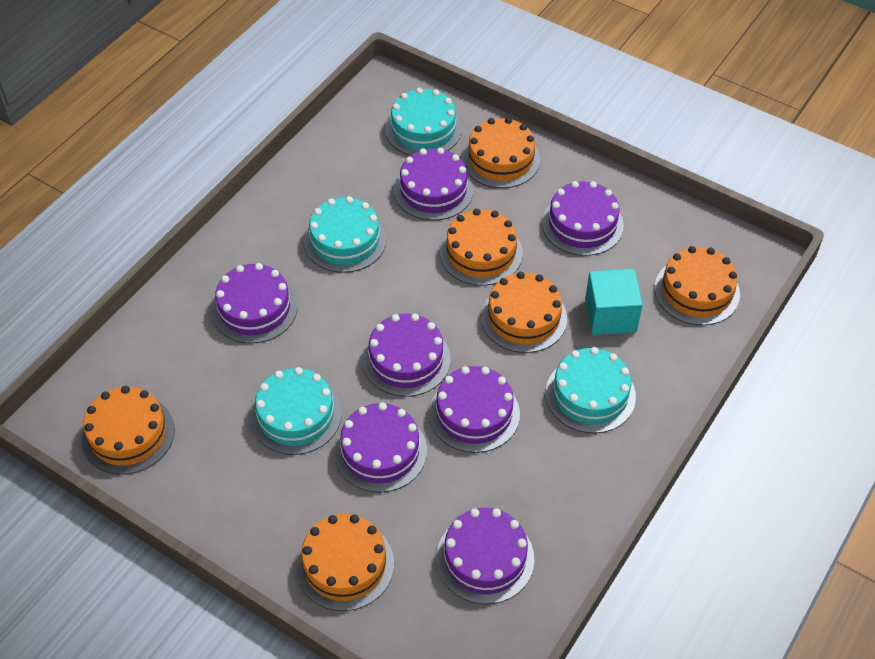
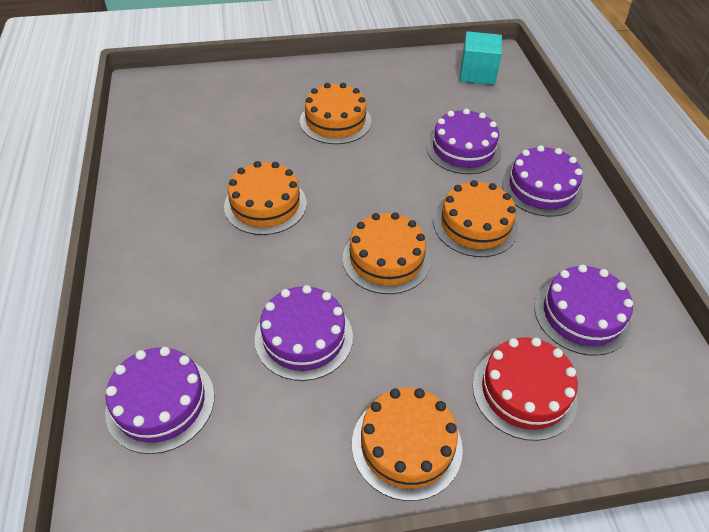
orange cake: [81,386,175,475] [296,514,394,611] [440,209,523,286] [462,117,540,188] [481,272,567,353] [655,246,740,325] = 6 -> [224,161,307,235] [300,83,372,144] [343,212,431,294] [352,388,463,501] [434,180,518,257] = 5
purple cake: [212,263,298,344] [334,402,427,492] [362,313,451,397] [394,148,474,221] [429,366,520,453] [436,508,534,604] [542,181,624,256] = 7 -> [105,347,214,454] [255,285,353,381] [426,109,501,174] [502,145,583,217] [535,265,633,356] = 5
red cake: none = 0 -> [472,337,578,441] = 1
turquoise cake: [250,367,342,455] [304,196,386,273] [385,88,462,155] [546,347,636,433] = 4 -> none = 0

